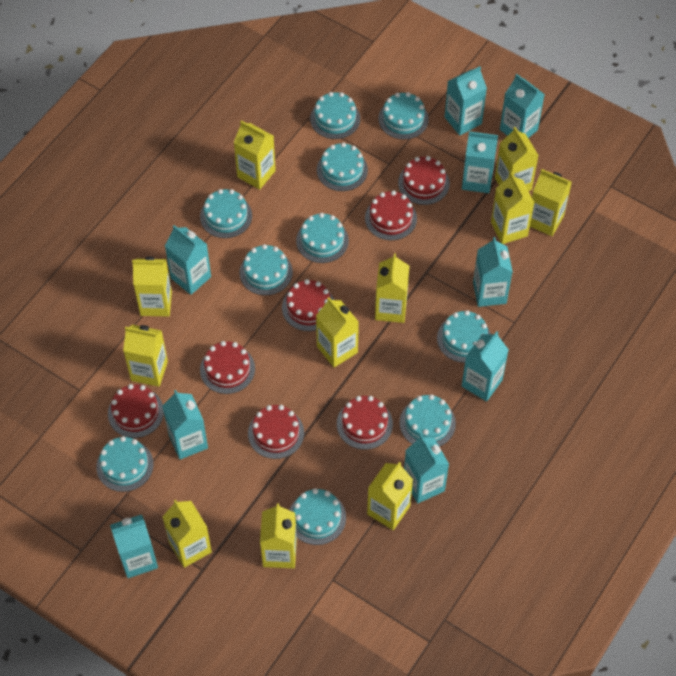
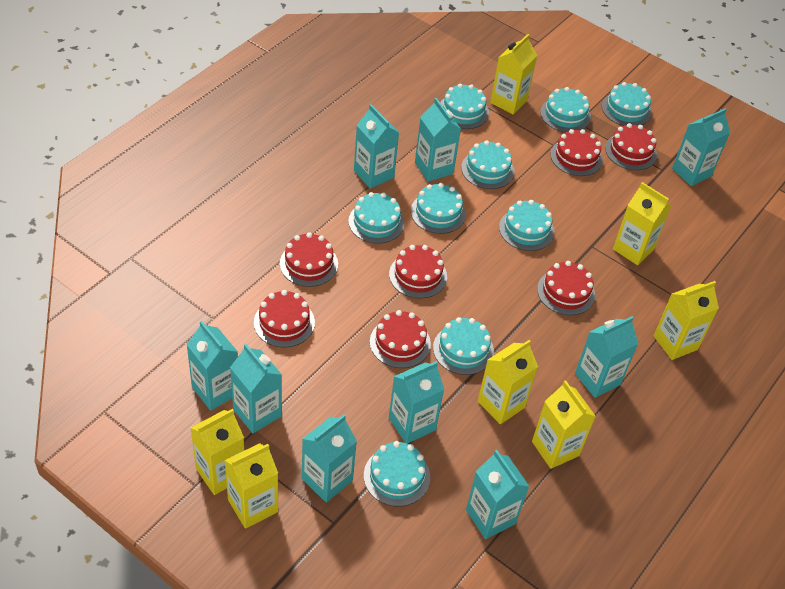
turquoise cake: [96,436,154,492] [200,189,252,238] [240,244,293,295] [290,488,346,545] [296,213,349,263] [310,92,360,139] [317,142,368,191] [378,92,429,139] [400,394,456,447] [437,310,491,363] = 10 -> [348,192,405,244] [364,441,430,506] [411,183,466,234] [433,317,494,375] [440,84,489,129] [461,141,515,189] [499,200,555,251] [540,87,591,132] [602,82,652,126] = 9
yellow carton: [123,325,168,387] [132,256,172,317] [162,500,212,568] [234,120,276,189] [260,503,297,568] [316,297,359,367] [367,462,413,530] [375,253,409,323] [491,173,534,244] [495,127,539,191] [530,169,572,236] = 11 -> [191,409,245,495] [224,443,278,529] [478,340,538,424] [490,34,538,114] [532,380,596,469] [613,182,671,265] [654,281,719,360] = 7

